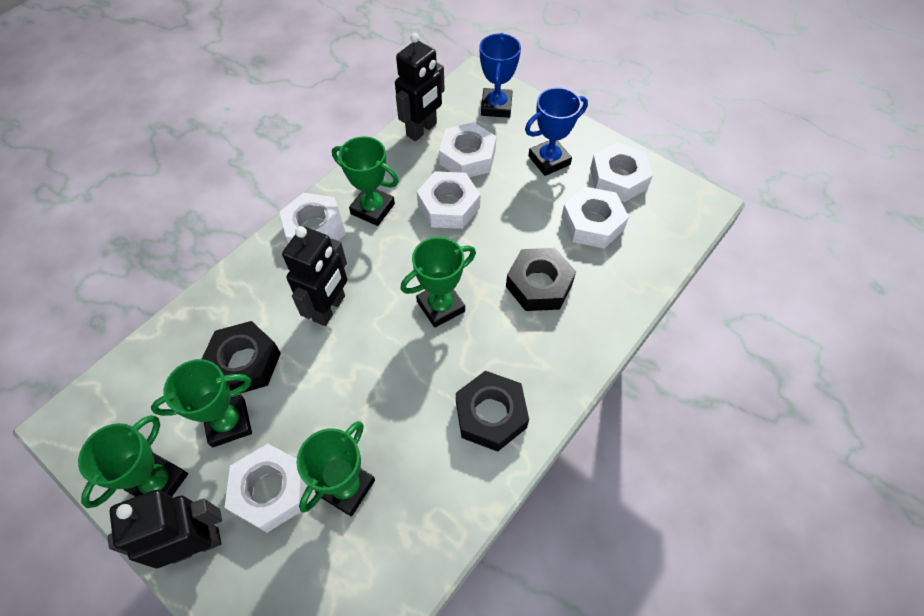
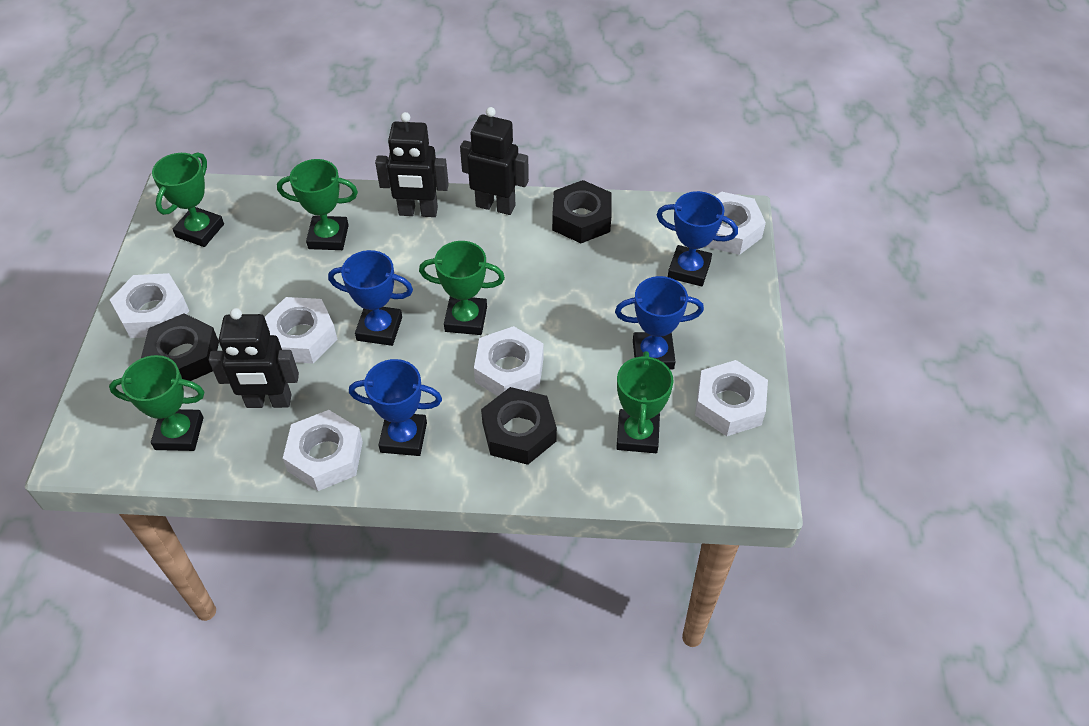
blue trophy: [479,33,521,118] [525,87,588,176] = 2 -> [328,250,413,346] [349,359,442,456] [615,276,704,370] [657,191,738,286] = 4

